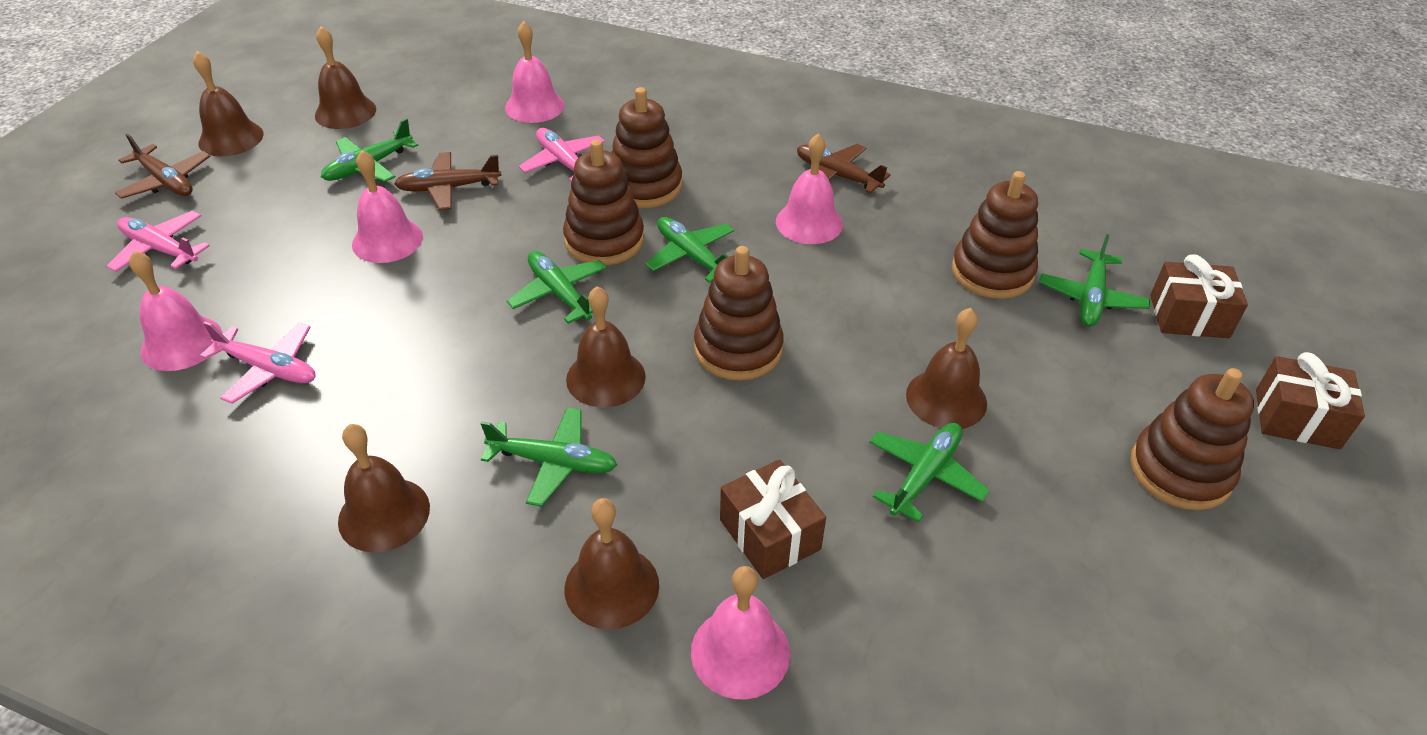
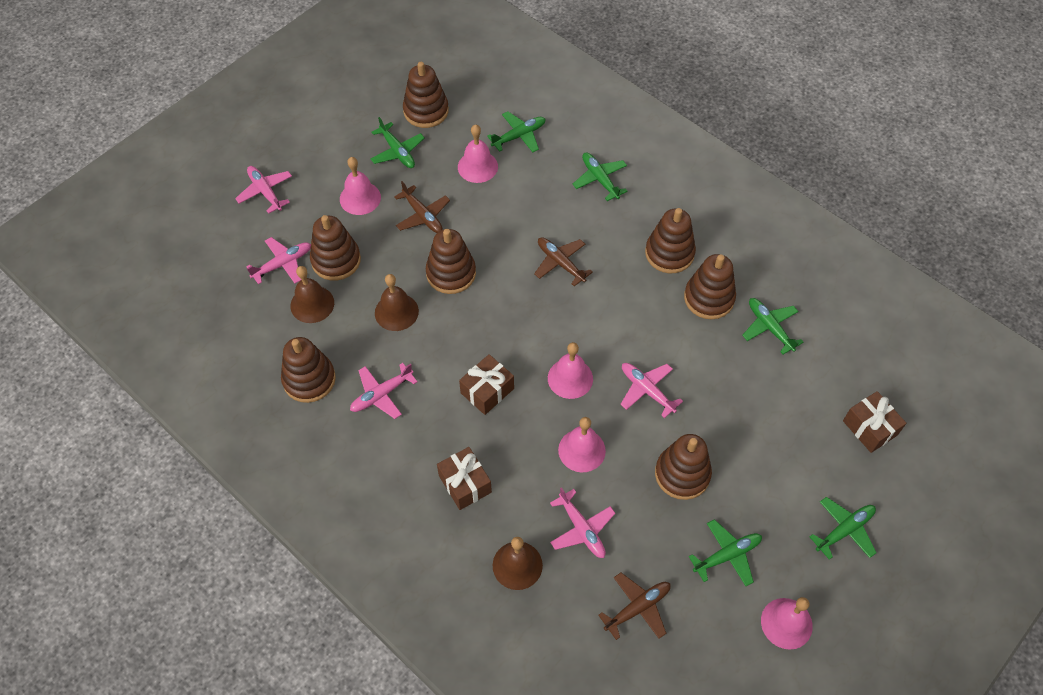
brown bell: [193,51,264,156] [315,26,376,129] [338,424,430,552] [565,498,659,629] [566,286,646,407] [906,308,987,429] = 6 -> [290,266,334,323] [375,274,419,331] [493,537,543,590] = 3
brown stacking toy: [563,140,644,265] [611,87,682,208] [694,246,784,381] [952,171,1038,299] [1130,368,1254,510] = 5 -> [281,337,336,403] [310,215,361,281] [403,62,449,128] [426,229,476,294] [645,208,696,273] [655,434,712,500] [684,254,736,319] = 7
pink plane: [107,211,210,272] [200,321,316,404] [519,128,605,182] = 3 -> [235,166,292,214] [246,237,311,284] [350,363,418,419] [550,487,615,558] [620,363,683,418] = 5

